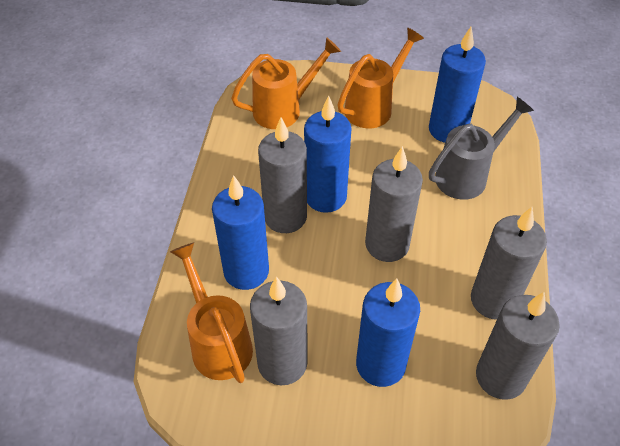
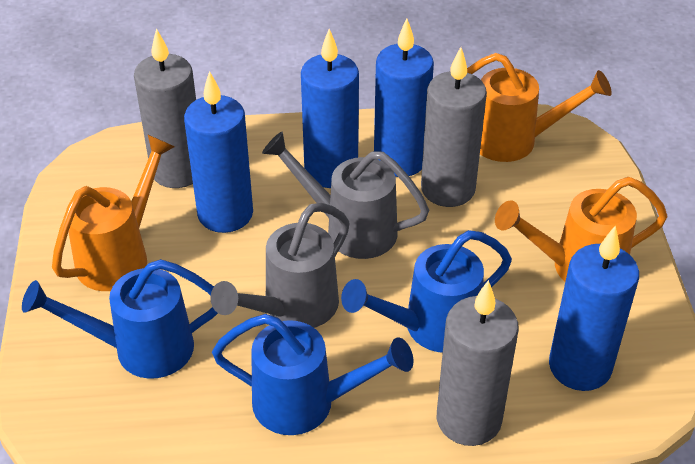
blue watering can: none = 0 -> [22,259,218,379] [212,314,414,435] [341,230,512,353] = 3
grey candle: [250,277,308,385] [258,118,307,233] [365,146,423,262] [471,207,547,320] [476,292,560,400] = 5 -> [134,28,196,188] [421,47,487,207] [437,280,519,446] = 3
grey watering can: [429,97,534,200] = 1 -> [210,203,350,328] [262,132,429,259] = 2

